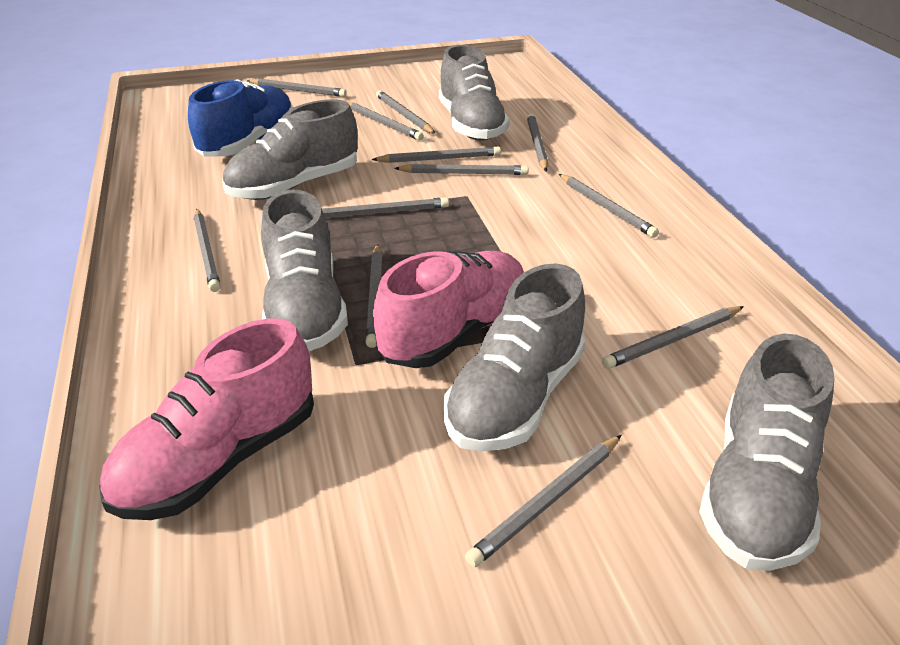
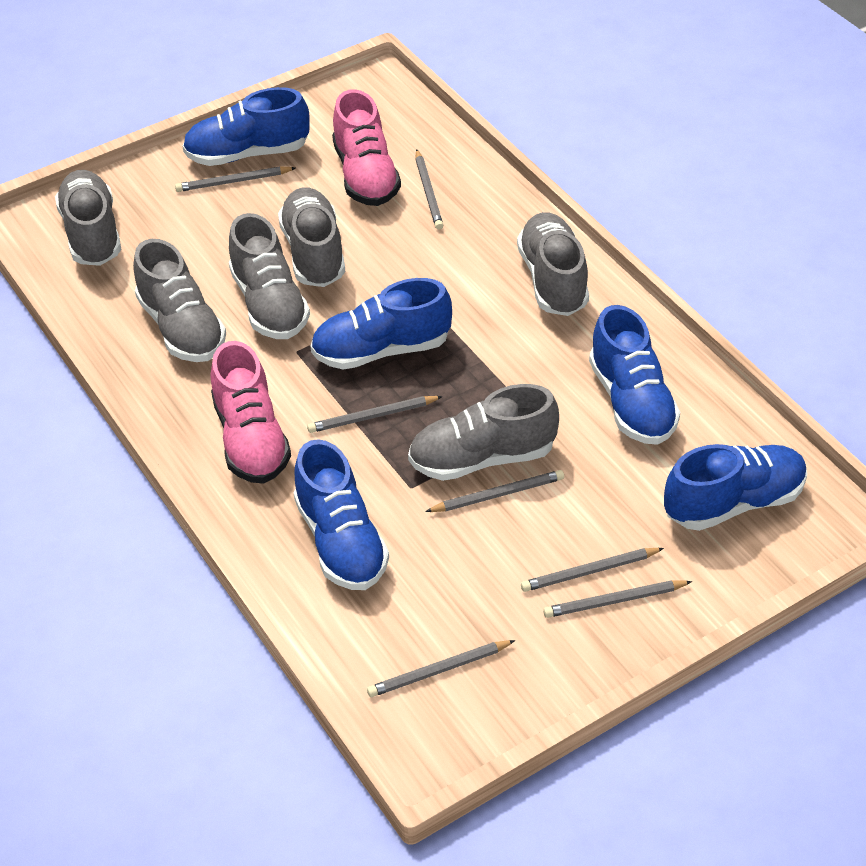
blue shoe: [188,79,293,157] = 1 -> [182,87,310,166] [294,439,389,590] [310,278,452,370] [589,305,680,445] [664,444,807,531] = 5
grey pencil: [194,209,221,292] [247,79,347,97] [322,197,449,218] [348,102,424,141] [366,244,383,348] [372,147,501,163] [376,90,436,134] [394,164,529,175] [465,435,622,567] [527,114,548,171] [559,174,659,238] [602,306,744,369] = 12 -> [175,167,296,192] [307,396,443,433] [367,640,515,697] [415,149,444,230] [425,470,564,512] [521,548,664,592] [543,580,692,618] = 7
grey shoe: [222,99,357,200] [261,190,348,351] [439,45,510,140] [443,263,586,452] [699,334,834,571] = 5 -> [55,170,121,266] [133,239,226,362] [229,213,310,339] [278,188,345,287] [408,384,559,481] [517,212,589,316] = 6

